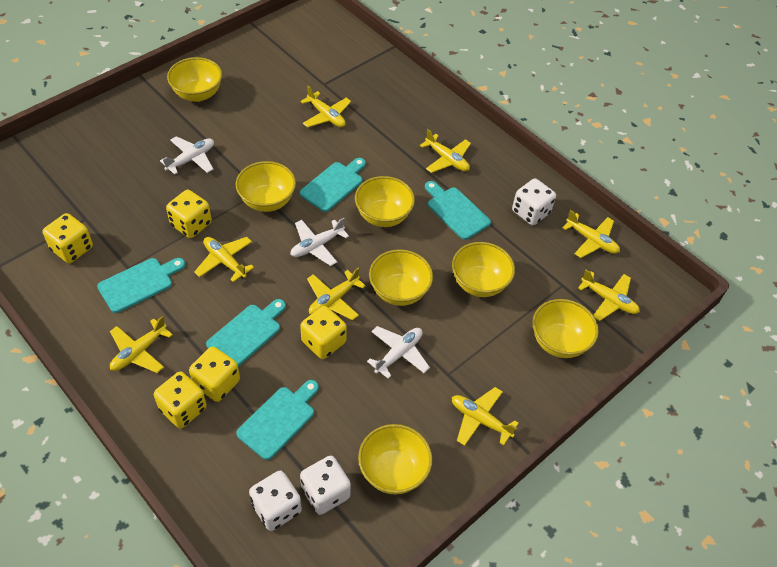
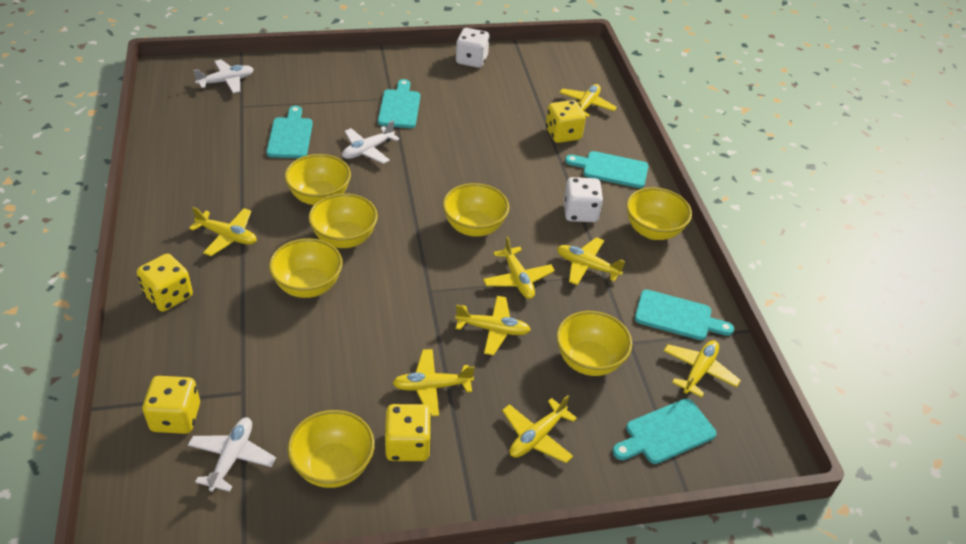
white dice: [249,471,302,531] [300,456,351,515] [512,178,556,225] = 3 -> [456,28,490,68] [564,177,603,222] = 2
yellow dice: [43,213,93,263] [154,372,207,428] [166,190,212,238] [189,346,240,402] [300,306,347,359] = 5 -> [137,253,193,312] [143,376,200,434] [385,404,432,461] [546,100,586,143] = 4

